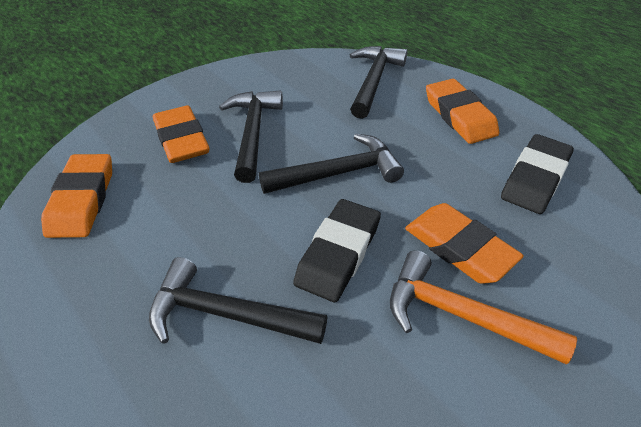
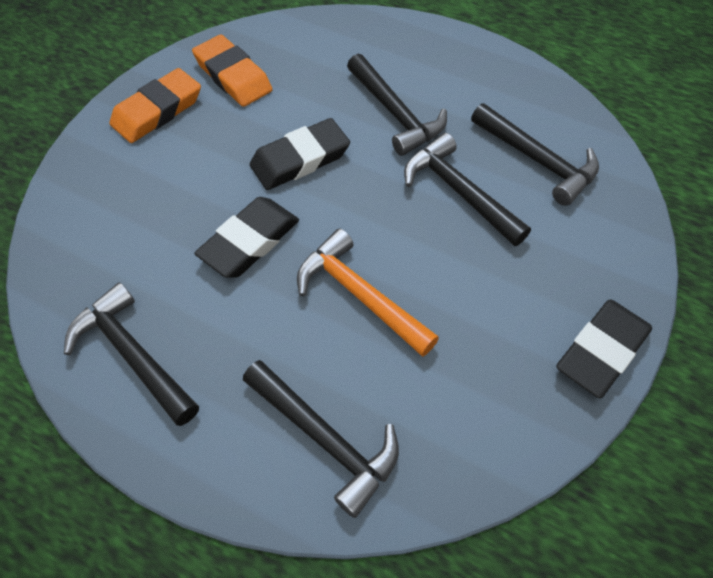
black eraser: [293,199,381,302] [501,134,574,214] = 2 -> [194,197,299,278] [250,118,350,190] [556,299,652,398] = 3
black hammer: [149,257,327,344] [219,90,283,183] [259,134,404,194] [350,46,407,119] = 4 -> [64,282,199,426] [243,360,399,518] [347,54,447,156] [404,133,531,246] [471,103,599,206] = 5
orange eraser: [41,154,112,238] [153,106,210,163] [405,203,524,284] [426,79,499,144] = 4 -> [110,68,201,143] [192,35,273,107] = 2

